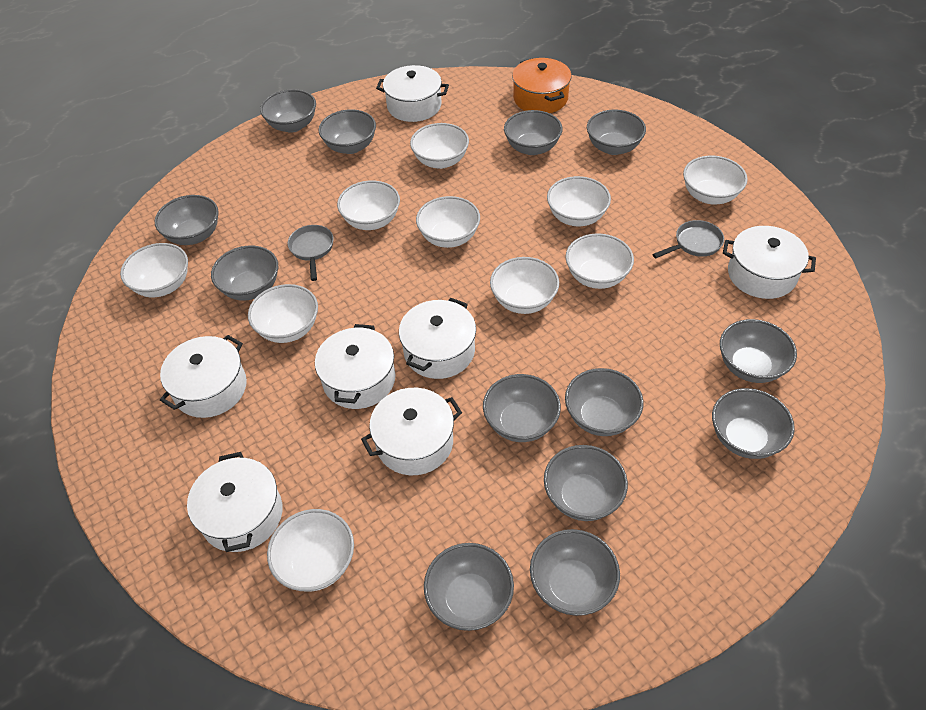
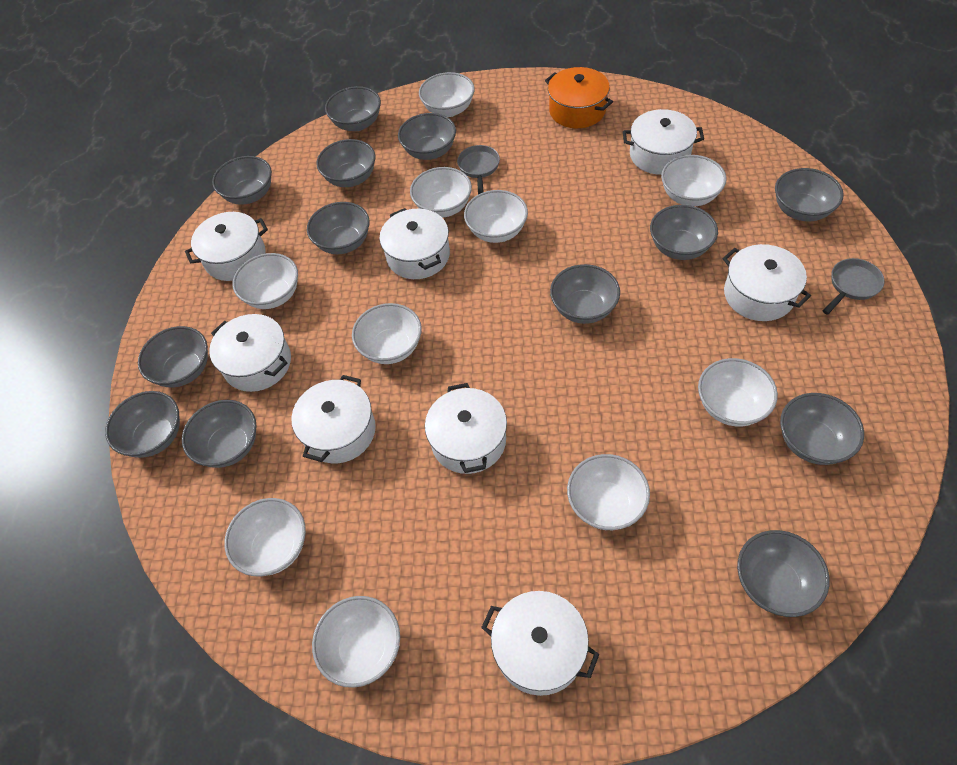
white pot: [160,335,247,418] [187,452,282,552] [315,324,395,409] [361,388,462,475] [376,65,449,122] [399,298,476,379] [723,226,816,299] = 7 -> [185,212,268,281] [209,314,291,392] [291,375,376,463] [380,208,450,279] [425,383,507,474] [481,591,599,696] [623,109,704,175] [723,244,811,321] = 8

